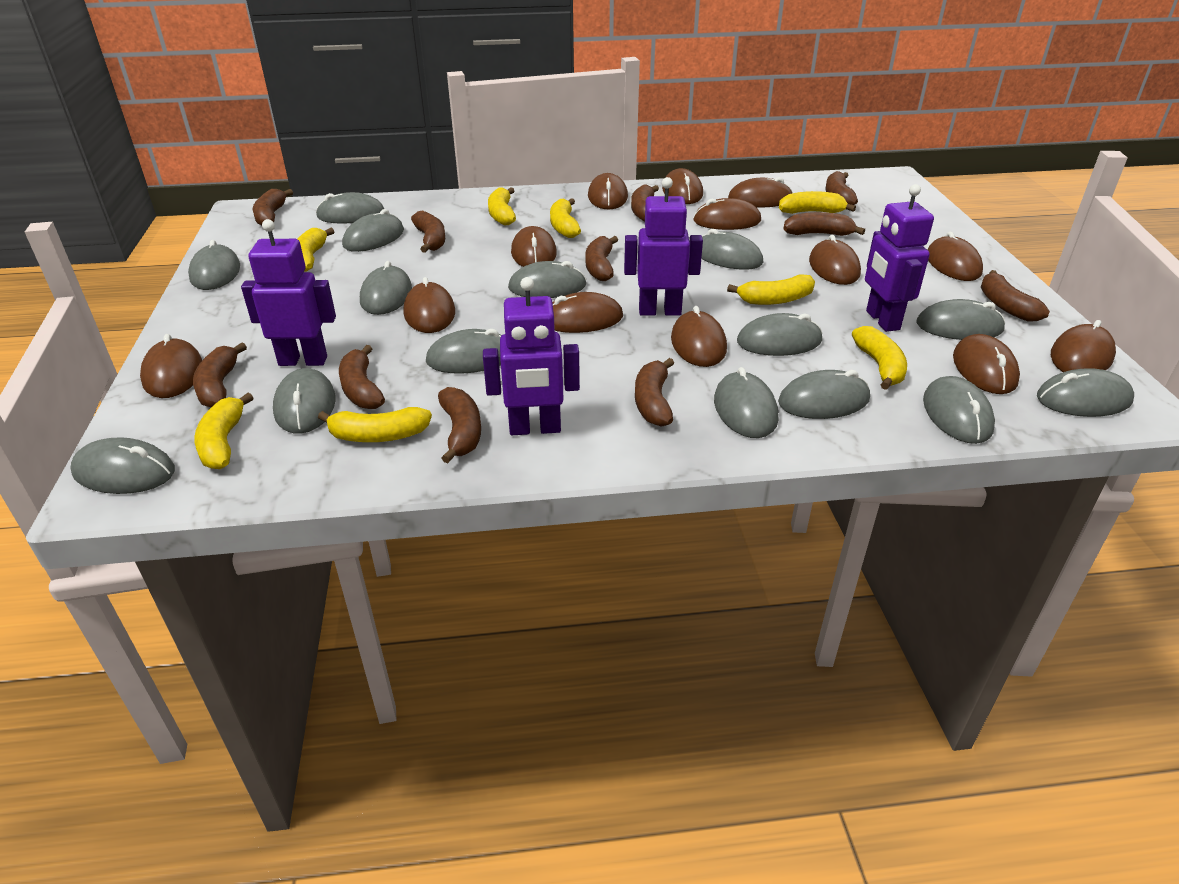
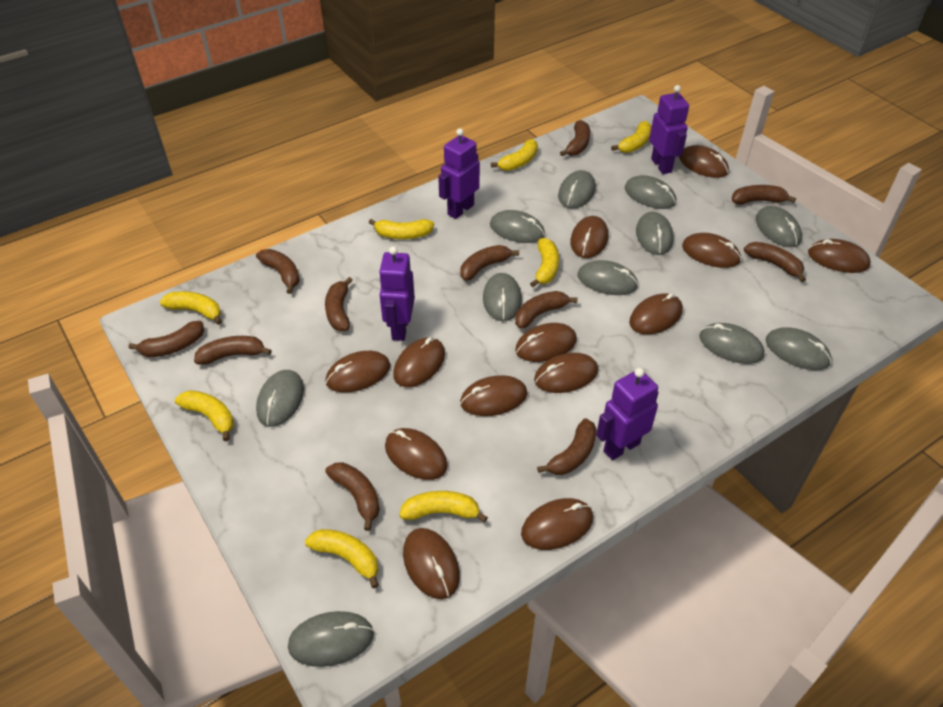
grey mouse: [71,437,175,494] [188,240,240,290] [273,368,336,434] [316,192,384,224] [342,209,404,252] [360,261,412,315] [426,329,502,374] [508,261,587,298] [701,229,763,270] [714,367,778,438] [737,313,822,356] [778,370,870,419] [917,299,1005,340] [923,376,995,444] [1037,368,1134,417] = 15 -> [256,370,304,427] [288,611,374,667] [483,273,522,322] [490,210,545,243] [558,170,596,209] [578,260,638,295] [625,175,676,209] [636,212,674,255] [699,323,765,364] [756,206,802,247] [766,327,832,370] = 11

